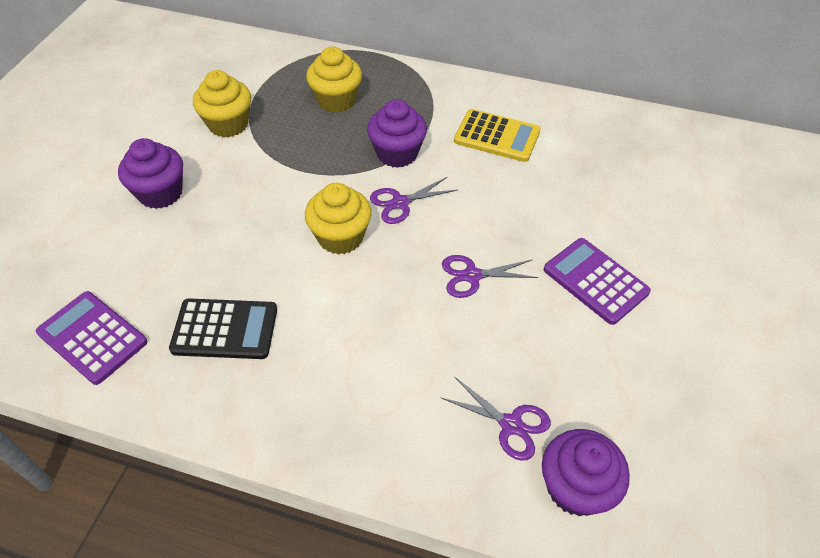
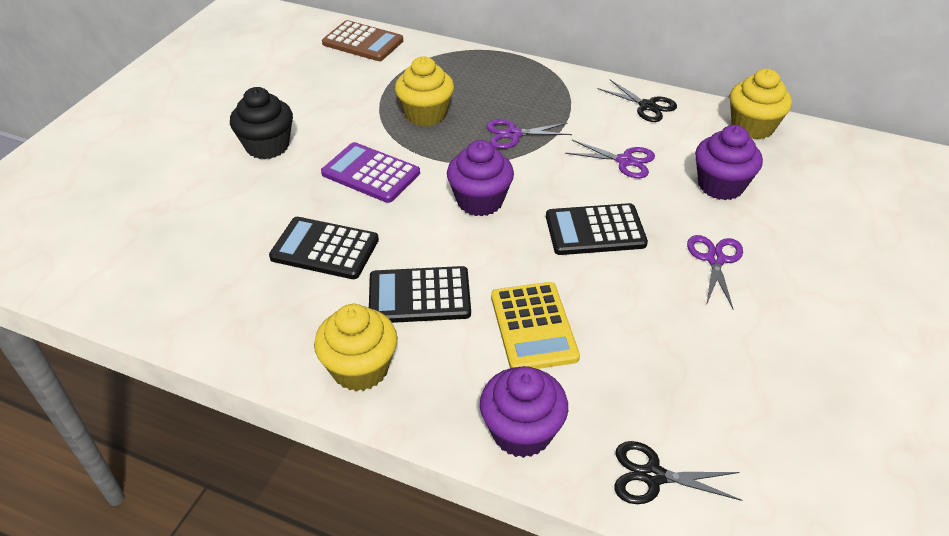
black calculator: [169,299,277,359] = 1 -> [269,217,379,279] [369,266,471,323] [546,203,648,255] = 3
black cupcake: none = 0 -> [230,87,293,159] = 1
black scissors: none = 0 -> [597,80,677,122] [614,441,742,504] = 2
brown calculator: none = 0 -> [322,20,403,61] = 1
purple calculator: [36,291,148,385] [544,238,651,325] = 2 -> [321,142,420,203] = 1

